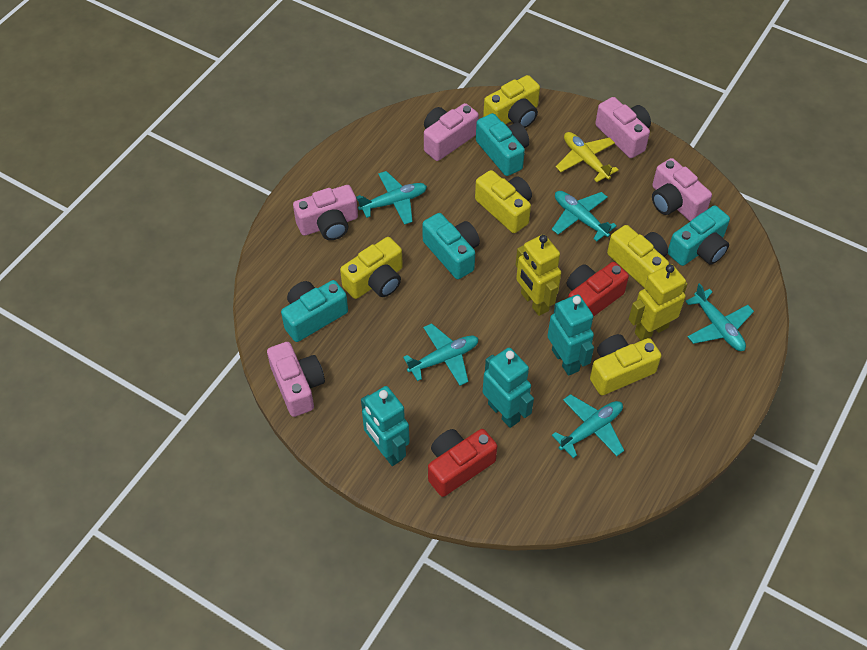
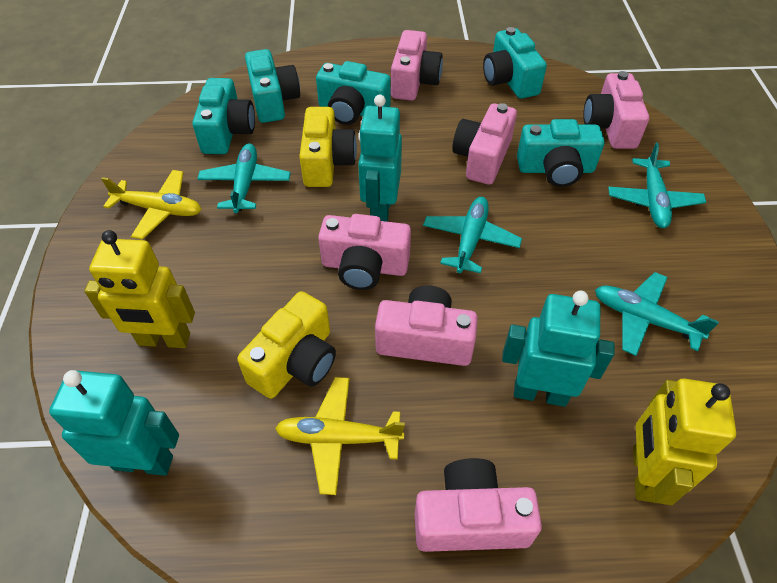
pink camera: [267,342,325,417] [293,185,358,240] [424,103,479,161] [595,97,651,158] [652,158,712,221] = 5 -> [318,214,411,290] [375,285,478,366] [391,30,443,101] [415,458,542,552] [452,103,517,185] [583,71,649,149] = 6
red camera: [428,429,497,497] [567,262,629,317] = 2 -> none = 0
turquoise camera: [281,280,348,342] [422,213,480,279] [476,113,529,176] [668,205,730,266] = 4 -> [192,78,255,154] [245,49,300,123] [316,61,391,125] [483,27,547,99] [517,119,604,187] = 5
turquoise plane: [356,171,427,225] [403,323,479,386] [552,191,617,241] [552,394,624,458] [685,283,754,351] = 5 -> [197,143,291,213] [423,197,522,274] [595,272,719,356] [608,143,706,228] = 4
yellow camera: [340,237,403,299] [475,170,532,233] [483,75,540,128] [590,334,661,395] [607,225,669,288] = 5 -> [237,291,336,399] [299,107,357,187] = 2
yellow plane: [556,132,619,182] = 1 -> [101,170,202,240] [275,377,405,495] = 2

